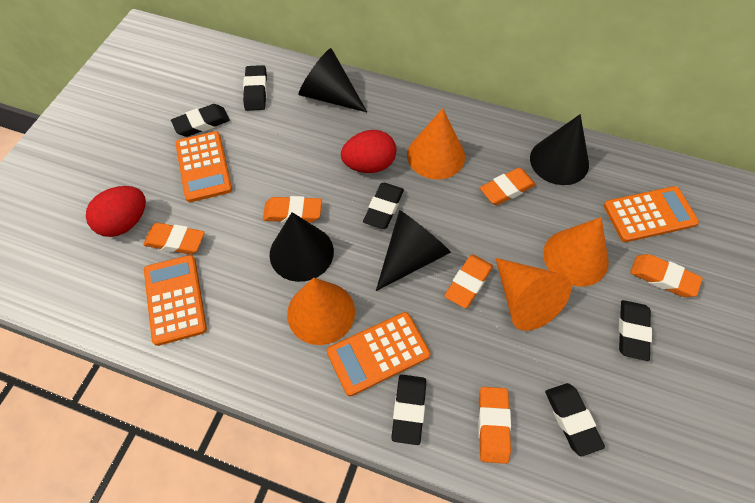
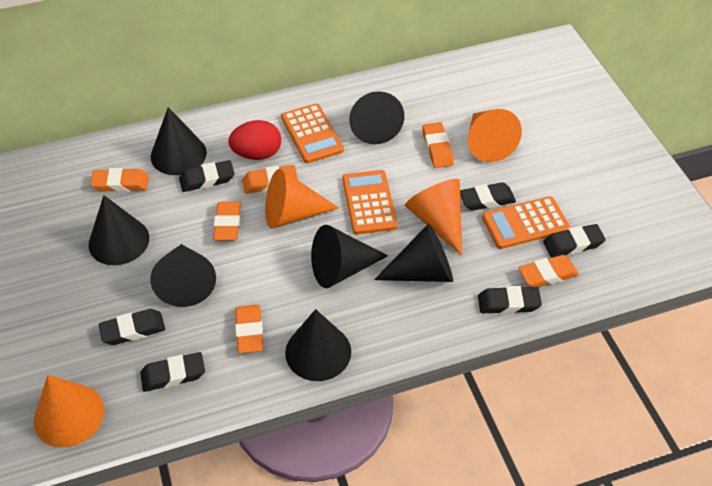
black cone: [270,212,334,282] [299,48,367,112] [376,210,451,291] [530,114,589,185] = 4 -> [88,195,149,265] [150,244,216,307] [151,107,207,175] [285,309,351,381] [311,225,388,288] [349,91,404,144] [374,224,453,282] = 7
orange calculator: [144,255,207,346] [175,131,232,202] [327,312,431,397] [604,186,699,242] = 4 -> [281,103,344,163] [342,170,398,235] [482,196,570,249] = 3
red egg: [86,186,146,237] [341,130,397,173] = 2 -> [228,120,281,160] = 1

